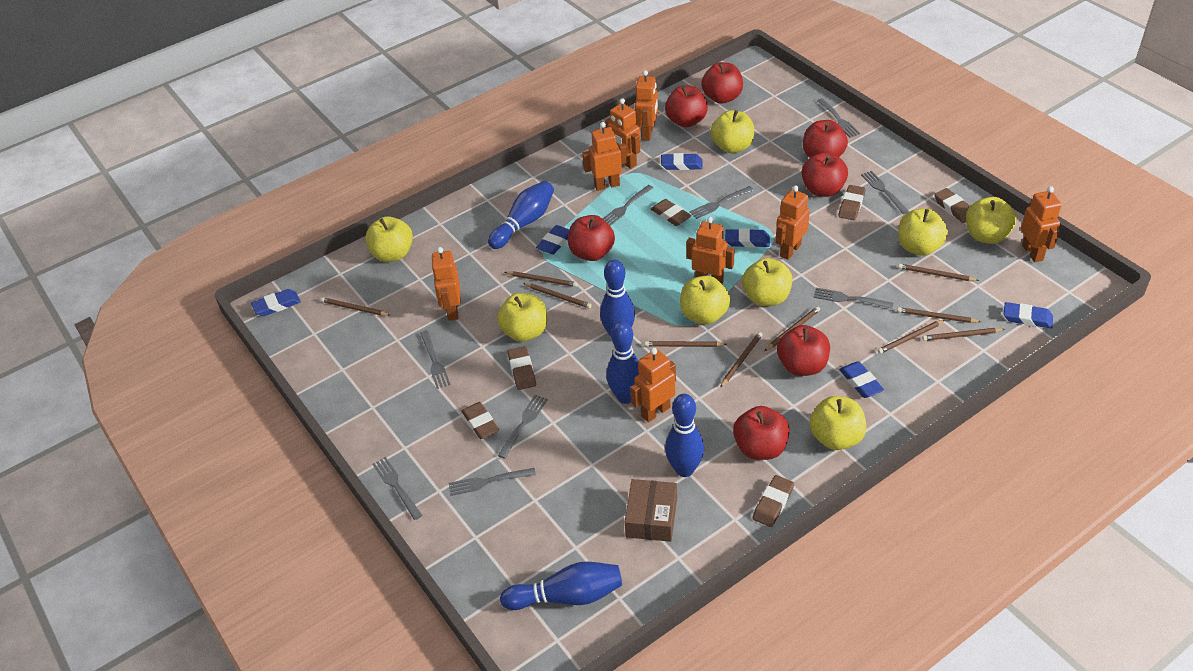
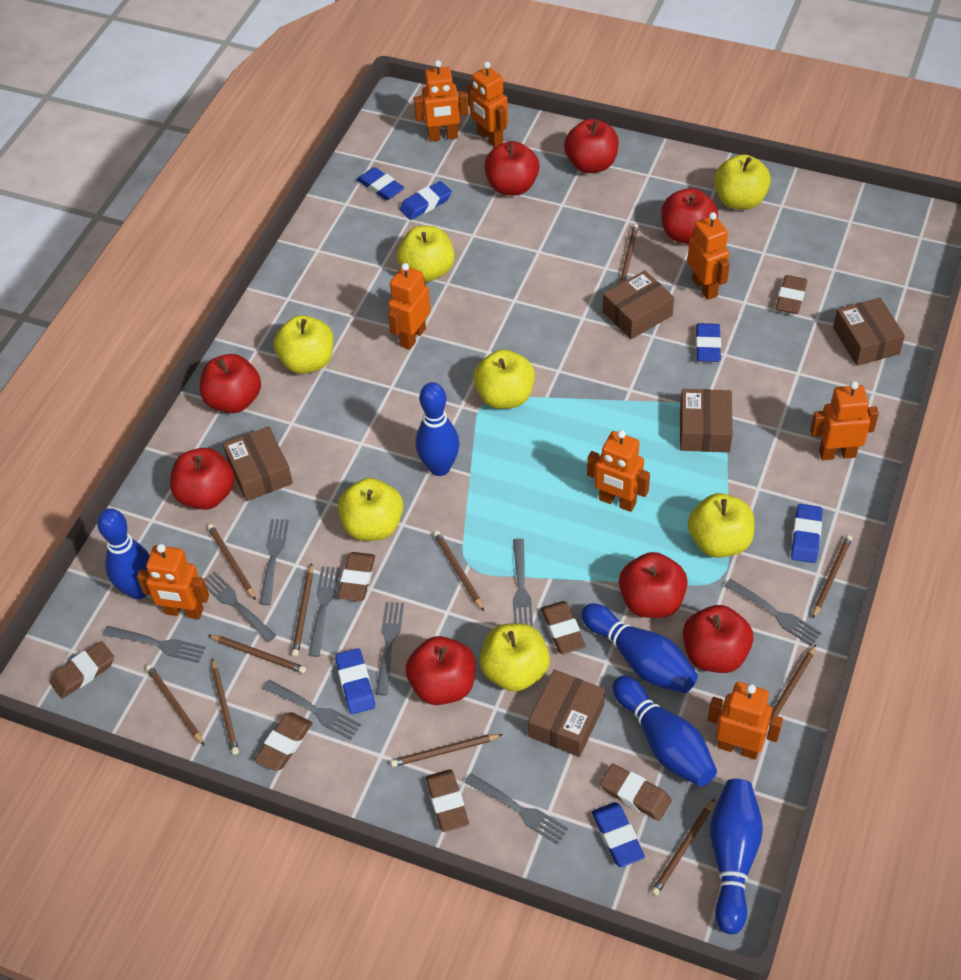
brown box: [625,479,677,542] = 1 -> [223,426,293,501] [528,669,605,757] [603,270,674,339] [680,389,733,453] [833,298,905,366] = 5
brown eraser: [462,402,499,439] [508,346,536,390] [651,199,692,226] [753,475,794,527] [838,185,866,220] [934,188,970,223] = 6 -> [50,641,114,699] [255,712,312,771] [337,552,375,601] [426,769,469,832] [541,601,586,654] [600,764,672,821] [776,275,807,314] = 7
brown pencil: [321,297,390,316] [505,271,578,287] [523,283,592,308] [644,341,727,347] [720,332,762,388] [765,306,820,351] [877,320,945,354] [897,307,981,323] [898,264,979,281] [922,328,1005,341] = 10 -> [146,664,204,745] [207,524,256,600] [208,635,306,673] [212,658,239,755] [292,563,313,656] [391,734,503,767] [434,531,484,611] [619,224,638,284] [651,799,715,896] [767,644,816,731] [812,535,852,619] = 11
red apple: [568,215,615,261] [665,86,708,127] [701,62,743,104] [733,406,790,460] [777,325,830,376] [802,152,848,197] [803,120,848,158] = 7 -> [170,448,235,510] [200,354,261,413] [406,636,476,705] [484,141,540,195] [564,119,619,173] [619,552,688,618] [661,188,718,244] [683,605,753,673] = 8
yellow apple: [365,216,413,262] [497,293,547,342] [680,276,730,324] [711,110,754,153] [742,258,792,306] [810,396,866,450] [898,209,948,256] [966,197,1016,244] = 8 -> [274,315,334,374] [338,478,404,541] [397,226,455,282] [473,349,535,409] [479,623,550,692] [688,493,755,558] [714,154,771,210] = 7

